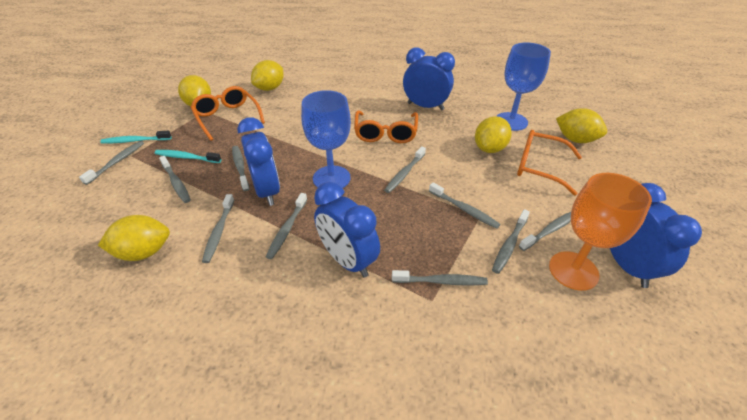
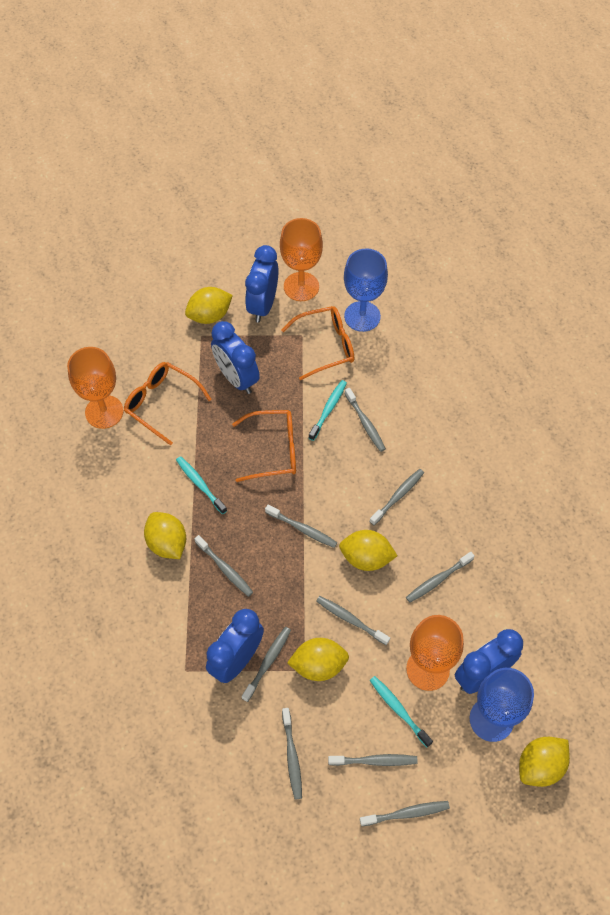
orange goblet: [549,173,652,291] = 1 -> [67,347,124,429] [280,218,323,301] [406,615,464,691] = 3
turquoise toothbrush: [100,131,172,143] [155,150,221,163] = 2 -> [176,456,227,514] [309,380,347,441] [370,676,433,747] = 3

